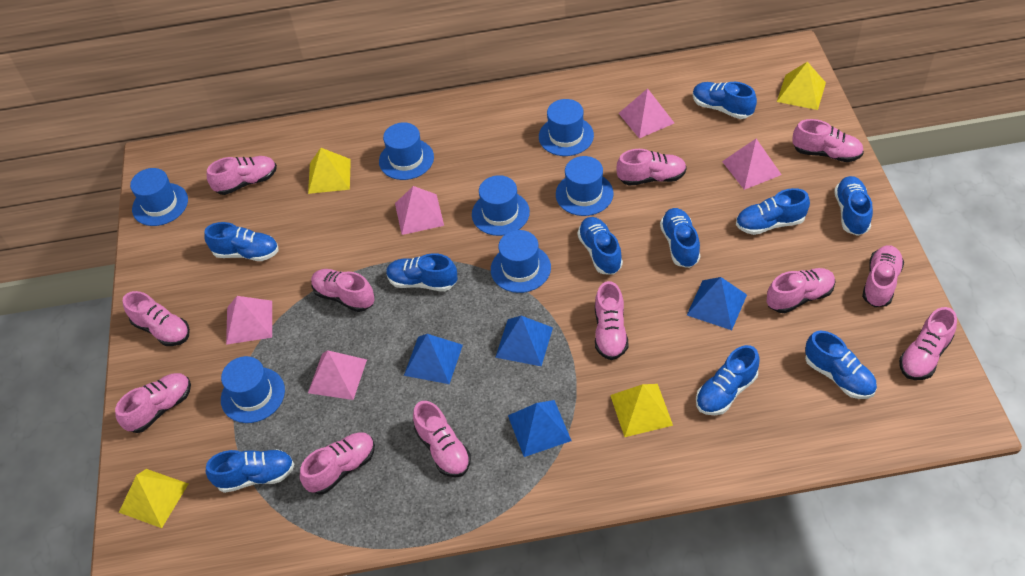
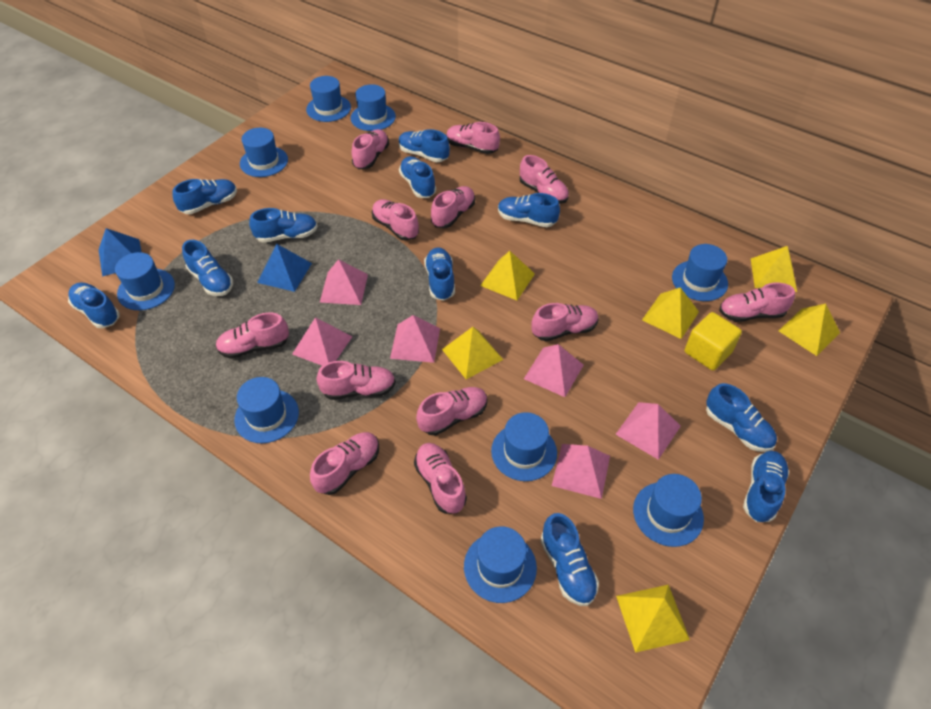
blue hat: [130,168,188,226] [221,356,285,423] [379,122,434,180] [472,175,530,236] [491,230,551,293] [539,99,594,156] [556,156,614,216] = 7 -> [115,252,175,310] [234,377,299,443] [240,128,288,177] [306,76,351,122] [351,84,396,131] [464,526,537,603] [491,412,557,481] [633,474,704,547] [672,244,728,301] = 9
blue pyramid: [404,334,463,384] [495,316,553,366] [508,400,572,457] [687,277,747,330] = 4 -> [99,228,142,276] [257,244,312,292] = 2
blue shoe: [204,222,279,261] [206,449,294,493] [386,253,457,291] [577,217,623,275] [660,208,700,268] [693,82,757,119] [696,345,760,415] [736,188,810,235] [805,331,877,399] [834,176,873,236] = 10 -> [68,282,120,328] [173,179,237,214] [182,240,233,296] [249,208,318,243] [399,129,450,162] [399,156,436,198] [424,247,455,301] [498,193,560,227] [540,513,599,606] [706,383,777,452] [743,451,789,522] = 11
pink pyramid: [226,296,272,345] [308,350,367,400] [395,186,444,235] [619,88,674,138] [722,139,782,190] = 5 -> [292,317,352,366] [320,259,368,305] [390,315,440,363] [524,344,584,397] [552,444,610,499] [615,402,681,460] = 6
yellow cube: none = 0 -> [685,312,742,370] = 1
yellow pyramid: [119,469,188,528] [308,148,351,194] [610,384,673,437] [777,62,826,110] = 4 -> [442,327,503,379] [480,251,535,300] [616,585,690,653] [642,287,699,339] [751,246,797,292] [779,304,840,356] = 6

